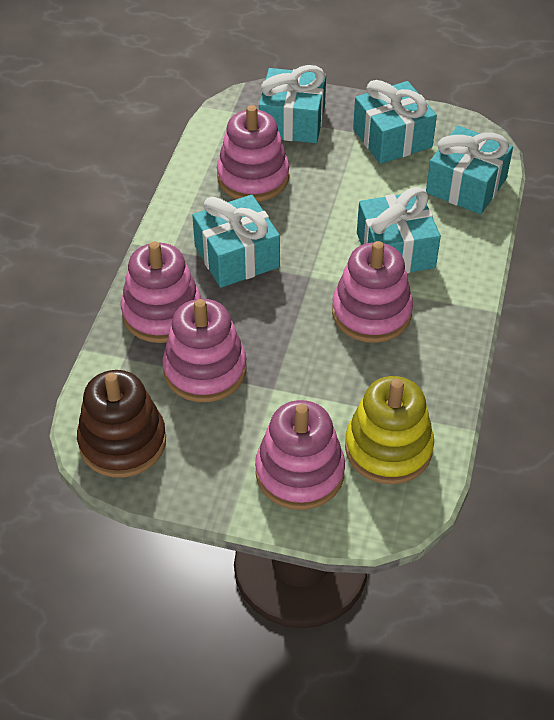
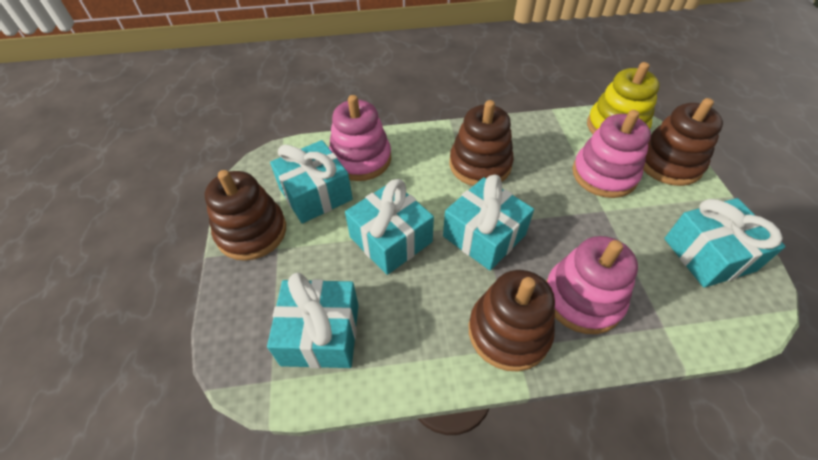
brown stacking toy: [77,370,166,478] = 1 -> [205,170,286,261] [449,100,514,186] [469,270,555,372] [643,98,723,186] = 4
pink stacking toy: [121,241,201,343] [162,299,246,402] [217,105,289,202] [255,400,345,510] [332,241,413,343] = 5 -> [329,95,391,181] [546,236,638,334] [572,110,651,198] = 3

